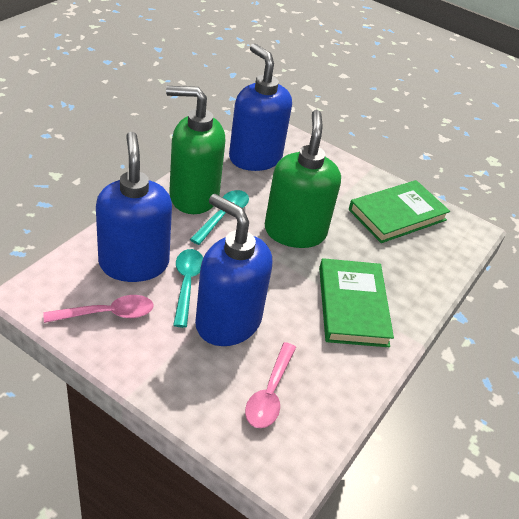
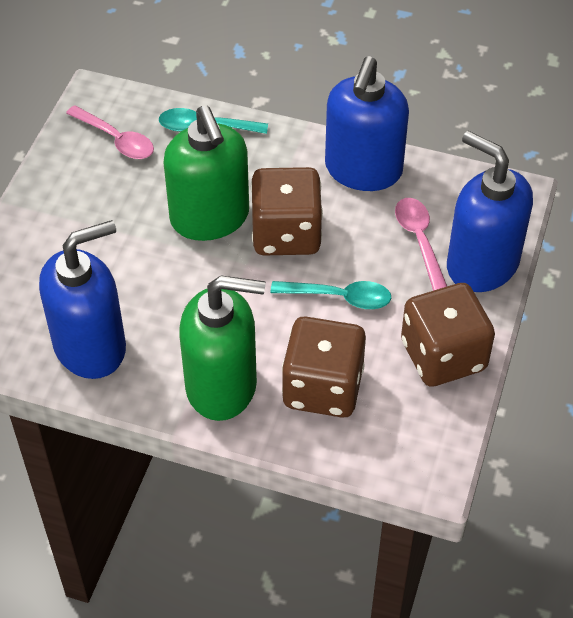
brown dice: none = 0 -> [251,167,323,256] [282,316,366,418] [401,283,495,387] = 3
green book: [319,258,394,347] [349,180,450,243] = 2 -> none = 0

